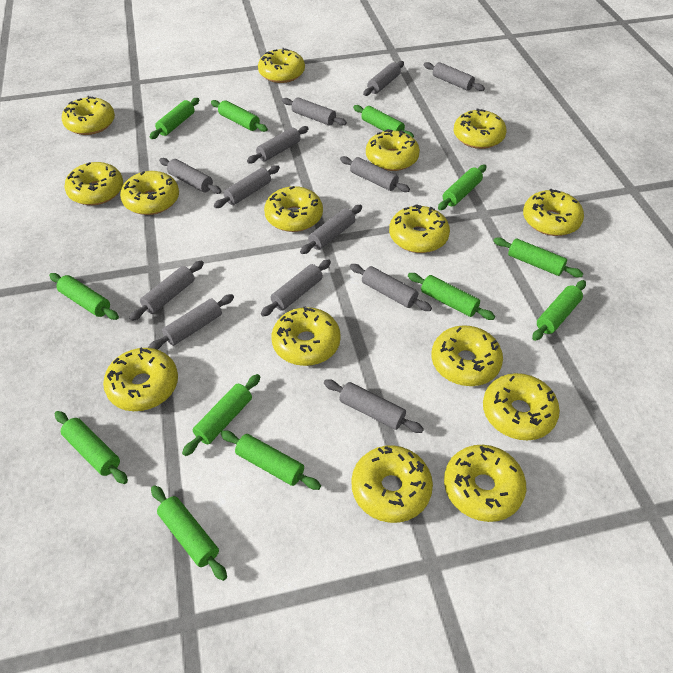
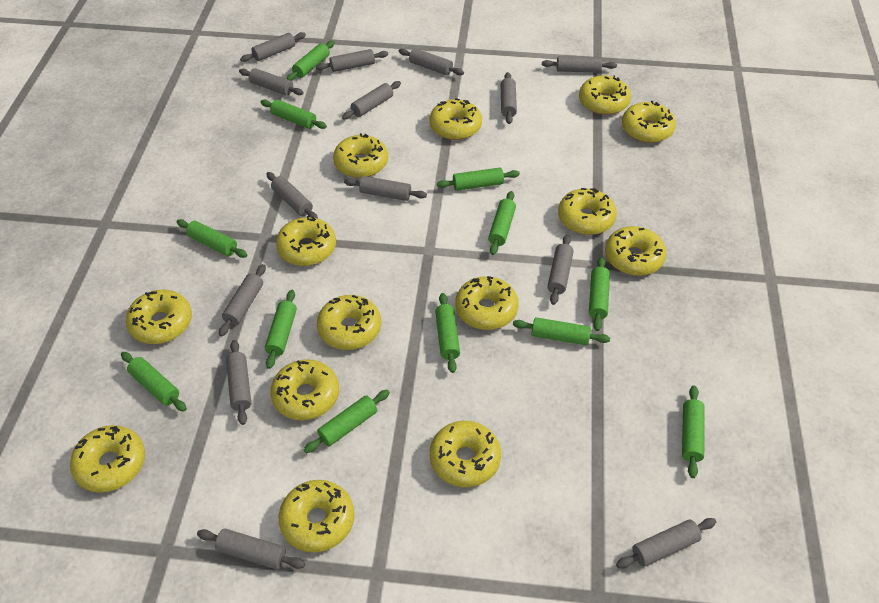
grey rolling pin: [129,260,204,321] [148,294,234,350] [159,158,221,194] [214,165,280,208] [247,126,309,163] [261,259,331,316] [282,97,347,126] [300,205,362,254] [324,379,424,433] [340,156,410,192] [350,264,432,311] [363,61,404,96] [424,62,485,91] = 13 -> [197,528,305,570] [219,264,266,336] [226,340,251,425] [239,68,304,96] [240,32,306,62] [266,172,318,219] [316,49,388,72] [342,81,401,119] [344,176,427,201] [399,48,464,75] [501,72,517,124] [542,56,617,73] [547,235,574,305] [616,518,716,568] = 14
yellow donut: [62,96,115,135] [64,162,123,205] [103,347,178,411] [120,171,179,215] [258,48,305,83] [264,186,323,232] [272,307,341,366] [352,445,433,523] [366,129,420,171] [389,204,450,253] [432,325,503,386] [444,445,526,522] [454,109,507,149] [483,373,560,440] [523,189,584,236] = 15 -> [70,425,145,493] [126,289,192,344] [271,359,339,420] [276,216,336,266] [279,480,354,552] [317,295,381,350] [333,133,388,178] [429,98,482,140] [430,421,501,487] [455,276,518,330] [558,188,617,235] [579,76,631,115] [605,226,667,276] [622,101,676,143] = 14

